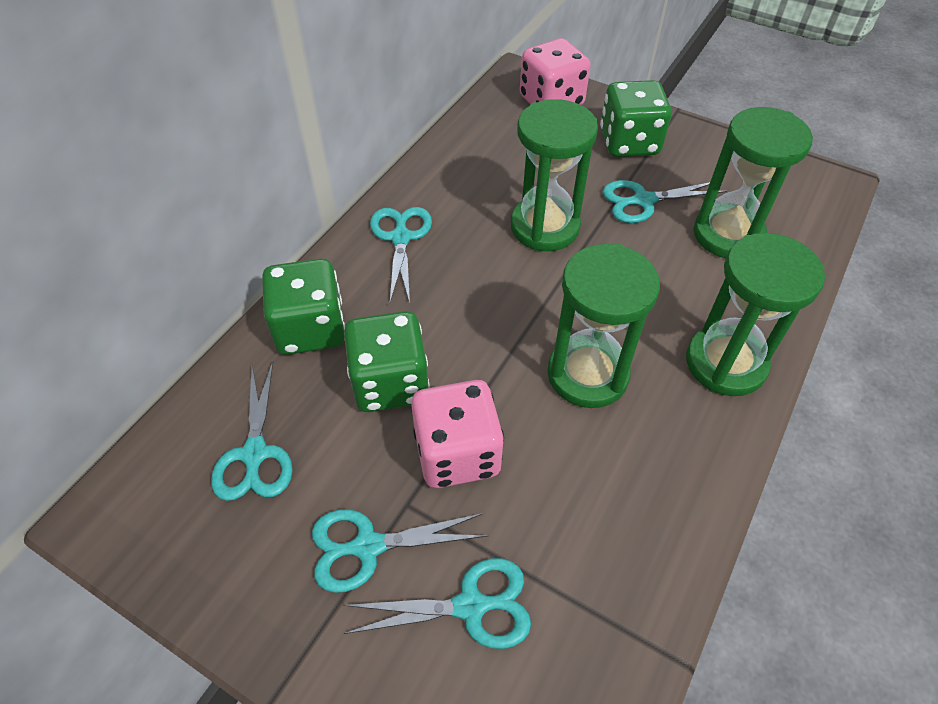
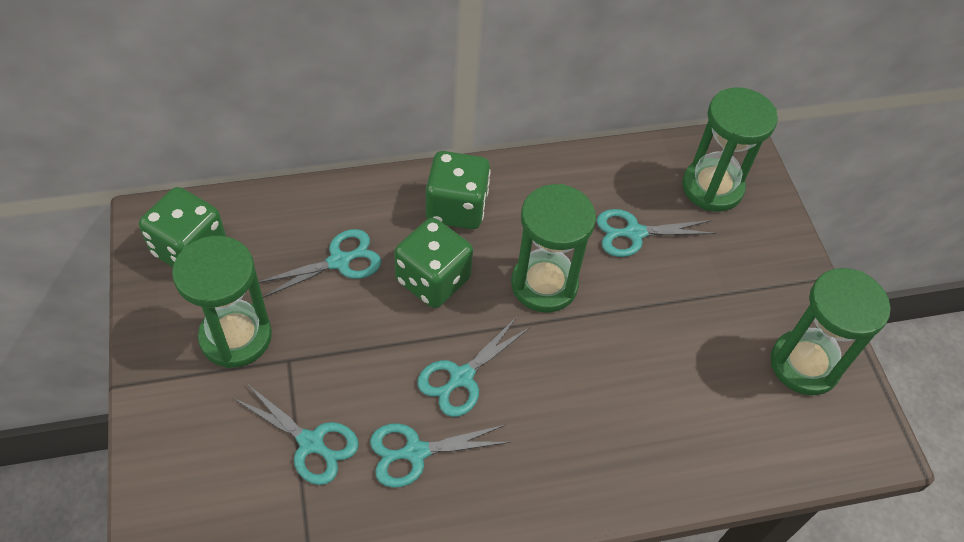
pink dice: [411,380,504,488] [520,38,591,105] = 2 -> none = 0

